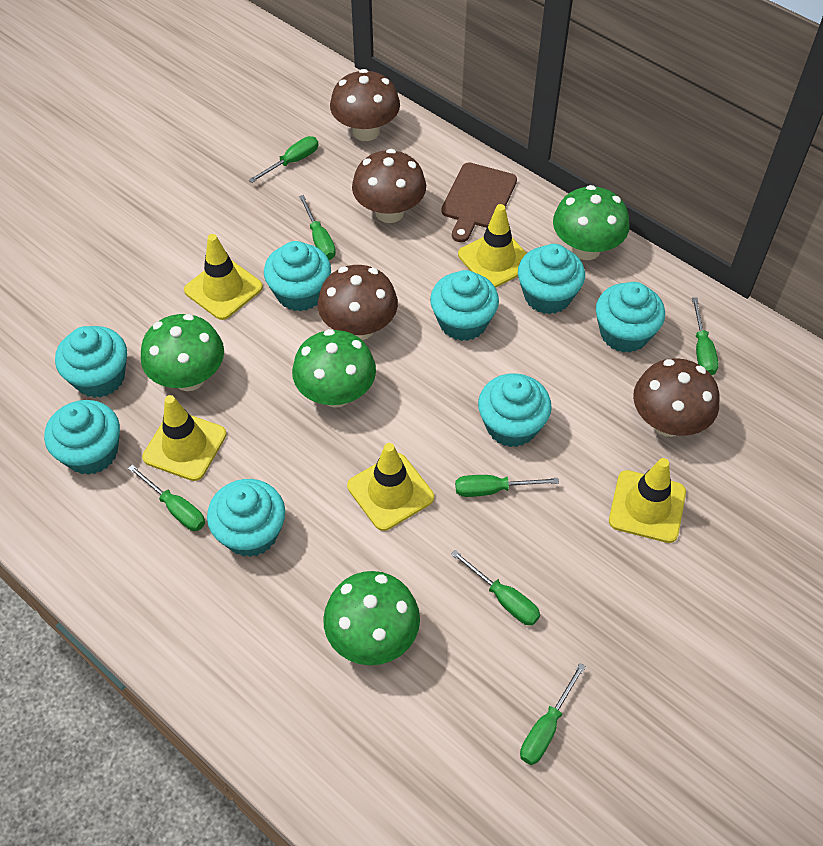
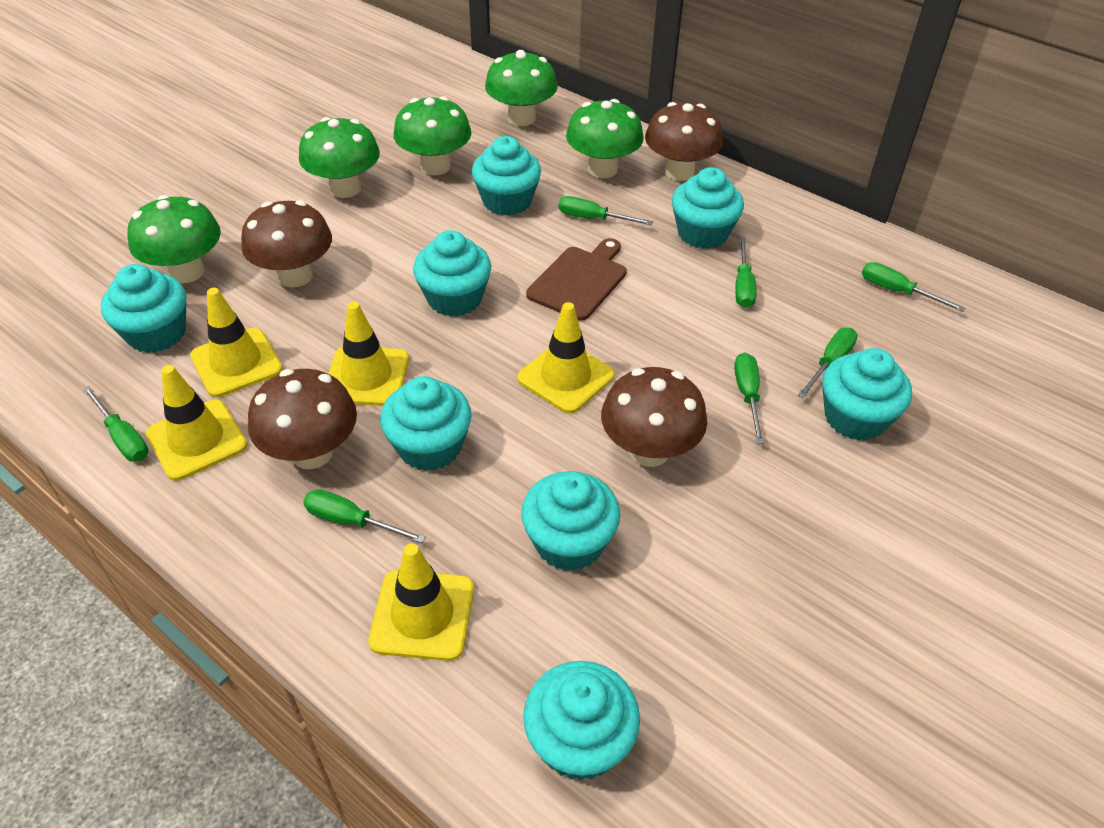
green mushroom: [141,314,224,391] [292,329,376,408] [323,571,420,665] [553,185,630,260] = 4 -> [127,195,221,283] [299,117,380,198] [394,96,471,175] [485,50,558,126] [566,99,644,178] = 5

